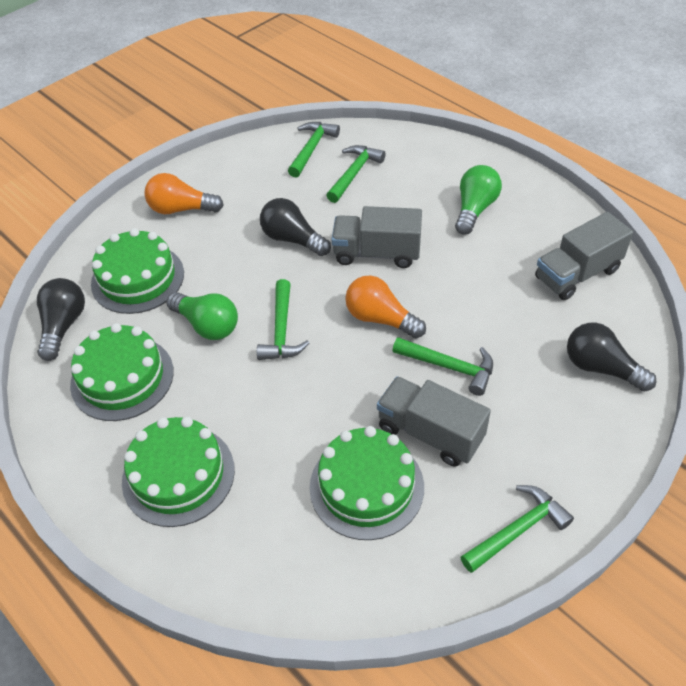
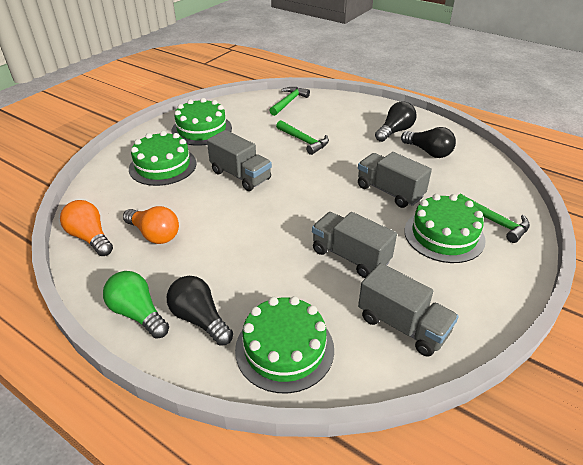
green hammer: [257,279,309,360] [288,122,340,178] [326,145,386,203] [392,337,493,396] [461,485,574,573] = 5 -> [269,87,310,116] [276,120,329,155] [457,194,530,243] = 3
green light bulb: [166,292,238,340] [455,165,502,235] = 2 -> [103,271,169,339] = 1
grey truck: [331,206,422,268] [377,376,491,467] [535,212,633,300] = 3 -> [207,130,272,191] [312,212,397,278] [358,152,432,208] [358,263,459,357] = 4

